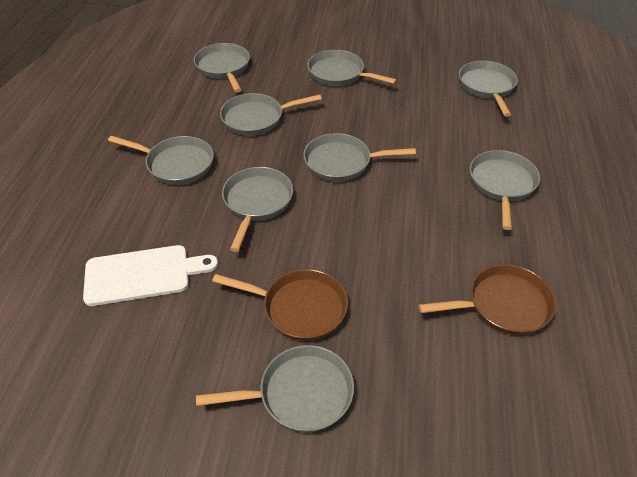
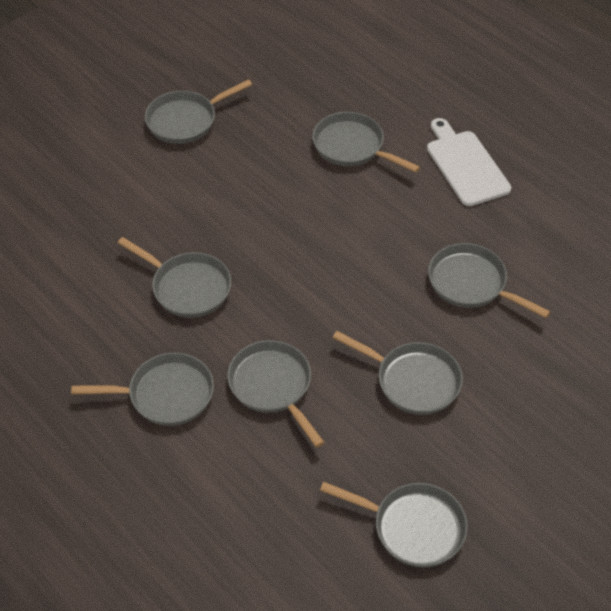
brown pan: [212,269,348,341] [418,264,556,335] = 2 -> none = 0
grey pan: [108,136,214,185] [194,43,250,93] [196,345,354,432] [220,93,322,136] [222,167,293,252] [303,133,416,182] [307,50,397,86] [459,61,518,117] [470,150,540,230] = 9 -> [71,353,214,426] [118,237,231,318] [145,79,252,144] [227,340,325,448] [312,112,420,173] [320,482,468,568] [333,331,463,415] [428,243,551,318] = 8

